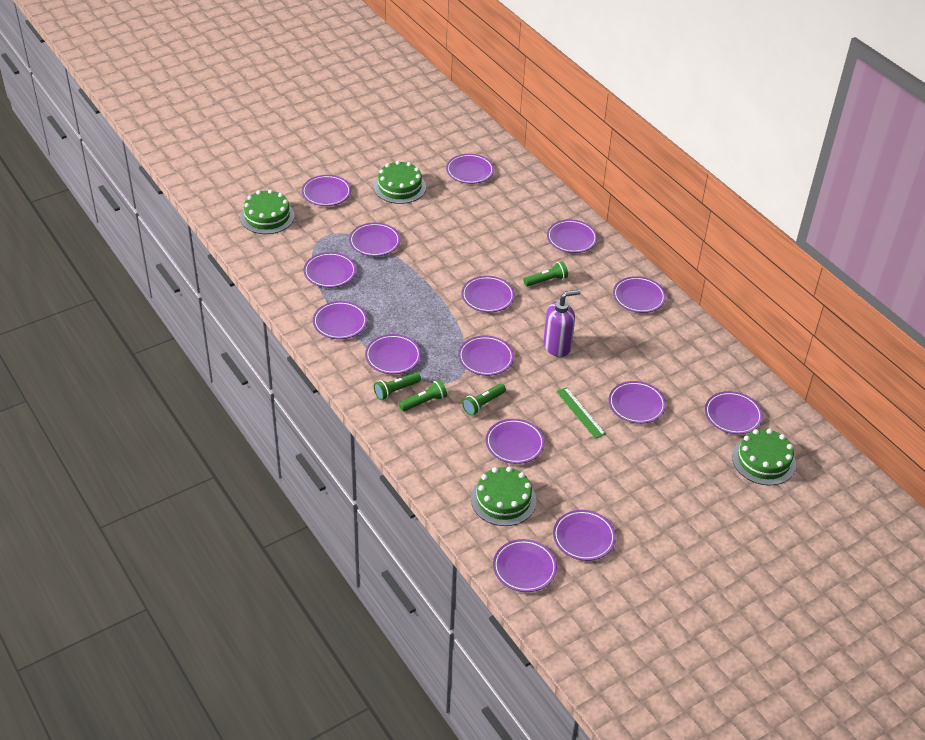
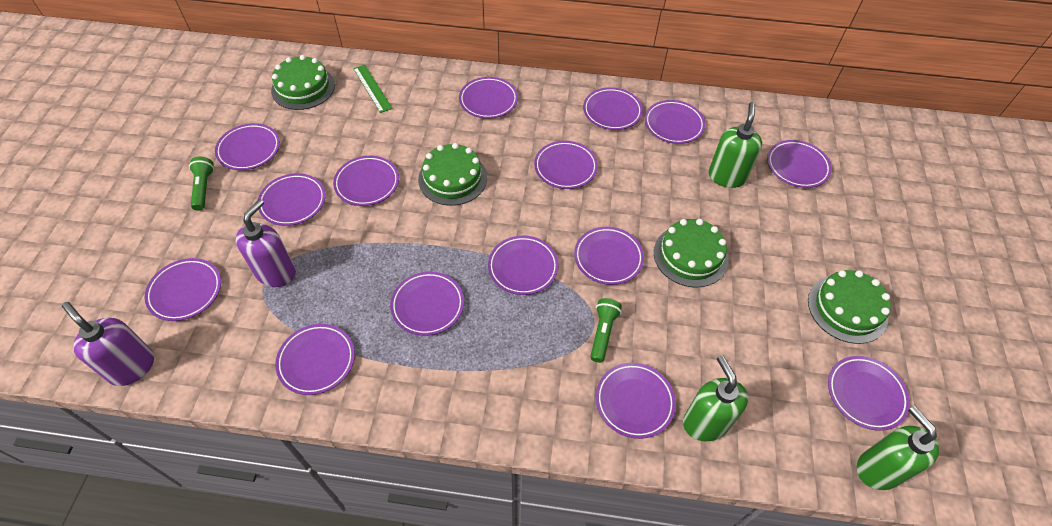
green flashlight: [374,372,421,400] [399,380,447,412] [462,383,506,416] [523,261,568,287] = 4 -> [189,156,214,211] [590,298,622,363] = 2
green soap dispenser: none = 0 -> [683,355,748,441] [709,102,762,188] [857,406,939,490] = 3
purple soap dispenser: [543,290,580,357] = 1 -> [62,302,154,386] [235,199,296,287] = 2

